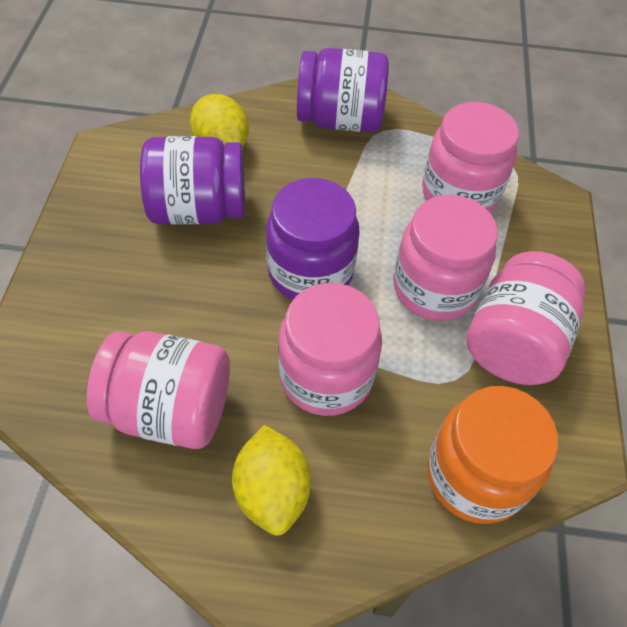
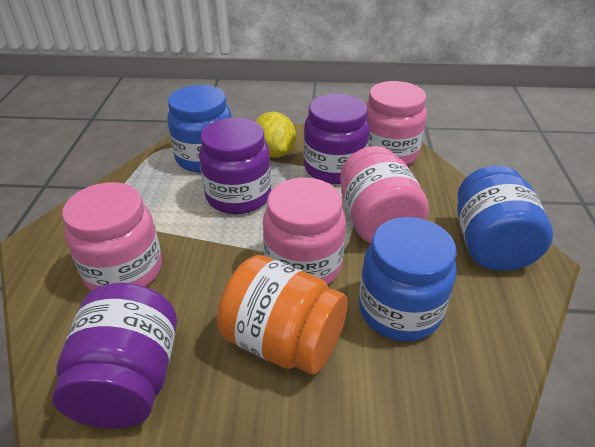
blue jar: none = 0 -> [167,85,232,173] [359,217,457,342] [457,165,553,271] = 3
pink jar: [87,331,230,449] [278,283,382,416] [393,195,498,321] [422,102,519,213] [466,251,586,385] = 5 -> [62,182,162,291] [263,177,346,285] [340,146,429,243] [366,81,427,165] = 4
yellow lemon: [190,94,249,147] [232,425,311,536] = 2 -> [255,112,296,158] = 1

